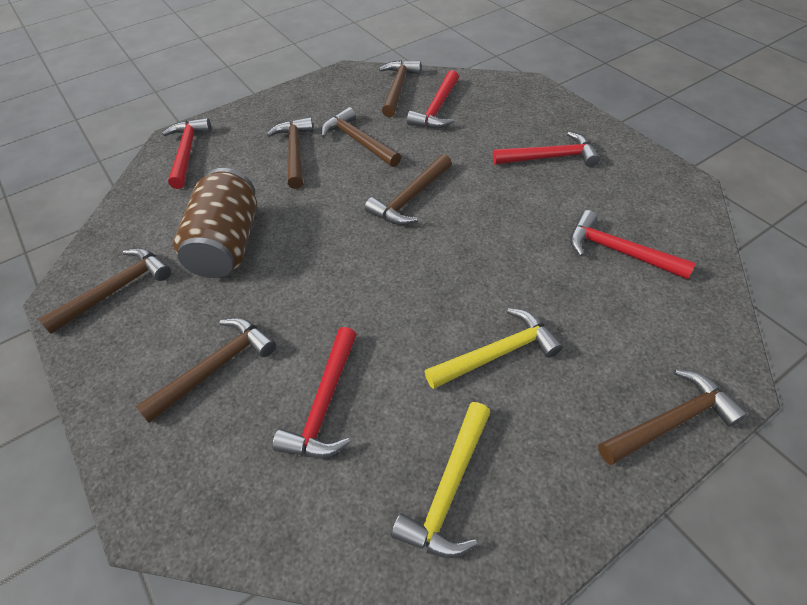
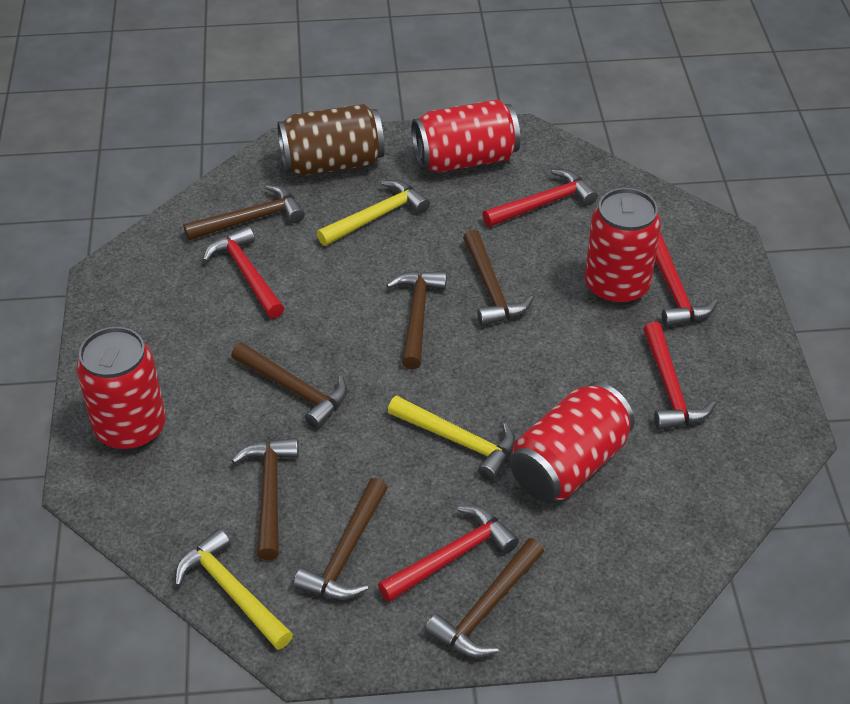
red can: none = 0 -> [76,327,166,451] [411,99,520,172] [510,382,635,502] [585,188,661,306] = 4
yellow hammer: [391,402,491,558] [425,308,563,389] = 2 -> [175,529,293,650] [317,180,430,246] [388,396,515,481] = 3

